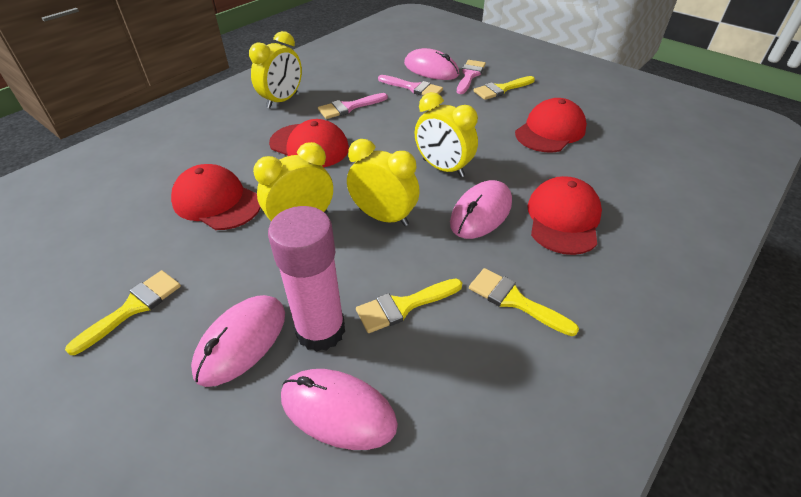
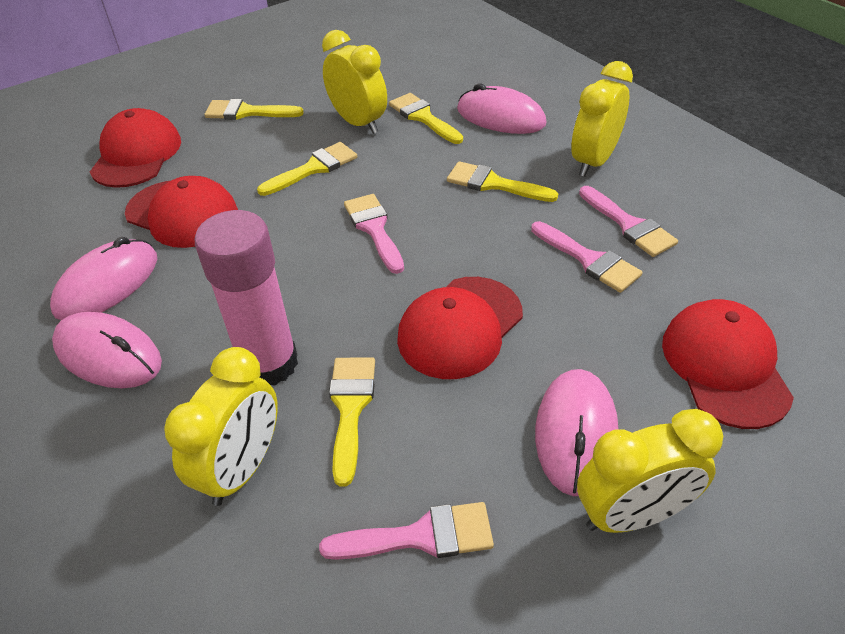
pink brush: [318,93,388,119] [378,75,443,96] [457,60,486,94] = 3 -> [319,502,494,560] [344,194,404,274] [531,221,643,293] [579,186,678,257] = 4
yellow brush: [65,270,181,355] [356,279,462,333] [469,268,579,336] [473,76,535,100] = 4 -> [204,99,304,120] [257,142,357,196] [329,357,375,487] [389,93,463,144] [447,161,558,202] = 5

